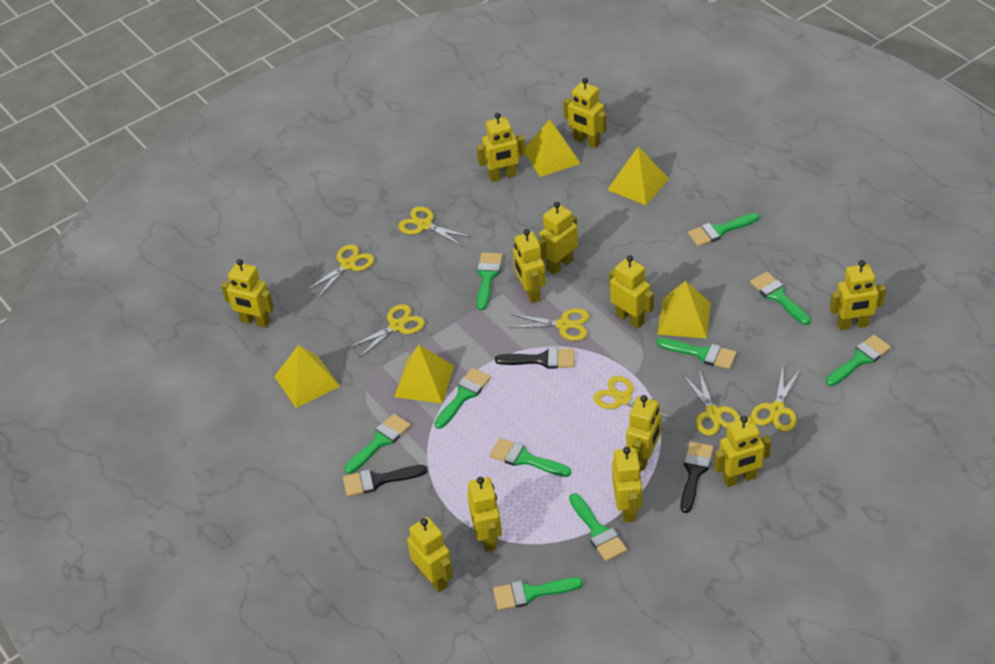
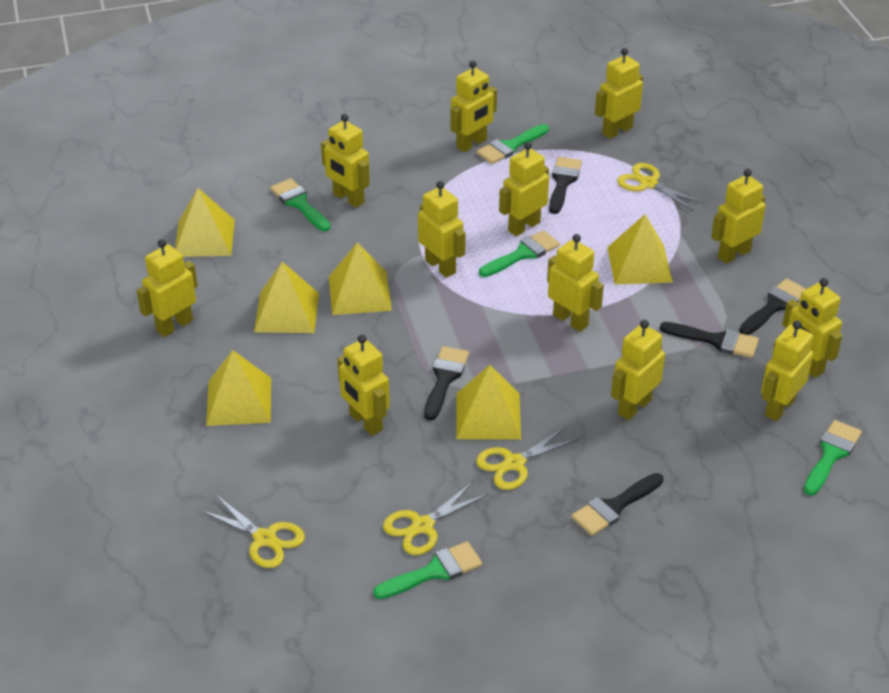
black brush: [343,465,427,496] [495,348,575,369] [681,442,713,513] = 3 -> [424,346,469,420] [549,157,582,214] [572,473,664,536] [660,322,759,358] [739,279,806,335] = 5
green brush: [345,414,411,474] [434,368,491,429] [477,252,503,310] [490,438,571,477] [493,577,583,610] [569,493,627,561] [657,338,737,369] [688,213,759,246] [750,272,811,325] [826,335,891,386] = 10 -> [270,178,331,231] [373,541,482,599] [476,124,549,164] [479,230,560,277] [804,420,862,496] = 5
yellow pyramid: [274,345,340,408] [394,345,454,404] [525,120,581,177] [607,147,669,205] [657,281,711,339] = 5 -> [175,188,235,257] [206,350,271,426] [254,262,319,333] [329,242,392,315] [456,365,521,440] [607,214,673,285] = 6
yellow scissors: [306,244,374,298] [349,304,425,358] [398,206,471,246] [509,308,589,341] [594,376,675,430] [682,370,741,436] [751,367,801,432] = 7 -> [200,495,305,568] [383,482,489,555] [476,426,580,490] [617,163,705,212] = 4

